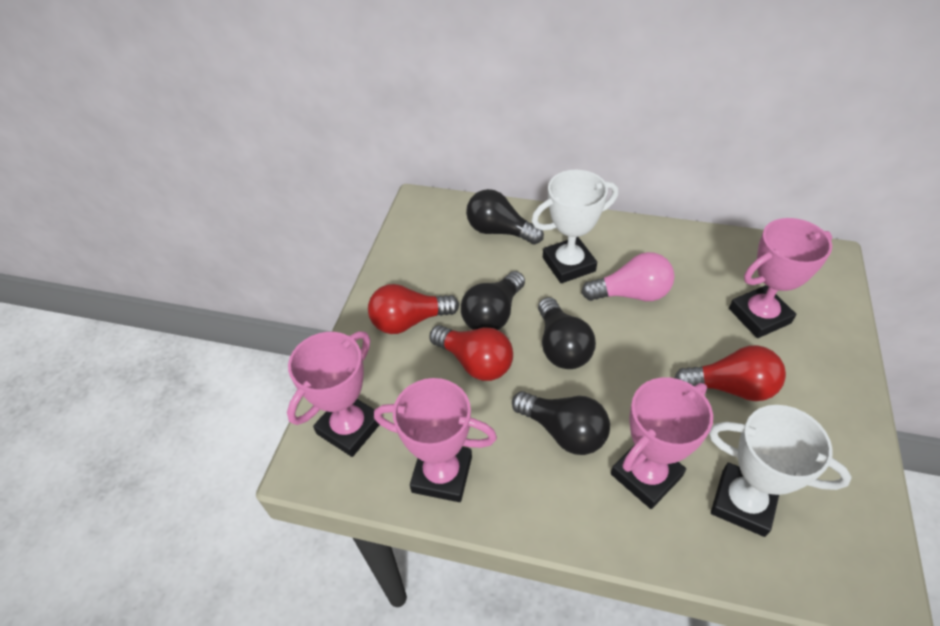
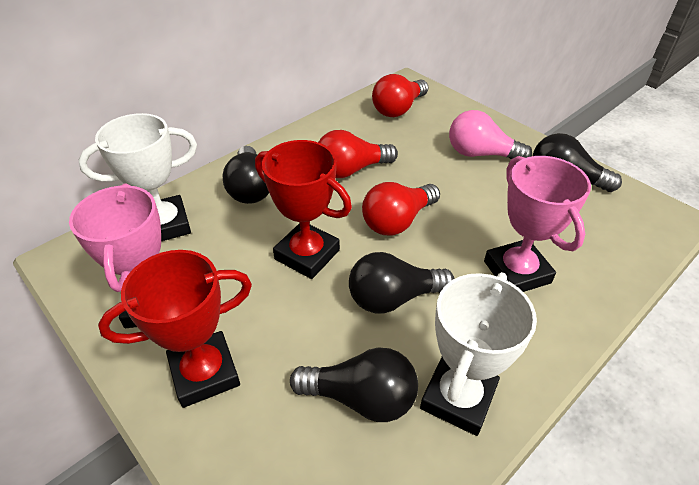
pink trophy: [287,331,379,457] [374,378,497,502] [611,377,713,509] [729,218,832,338] = 4 -> [69,183,161,328] [484,156,591,292] = 2
red trophy: none = 0 -> [98,250,252,408] [255,140,352,279] = 2

